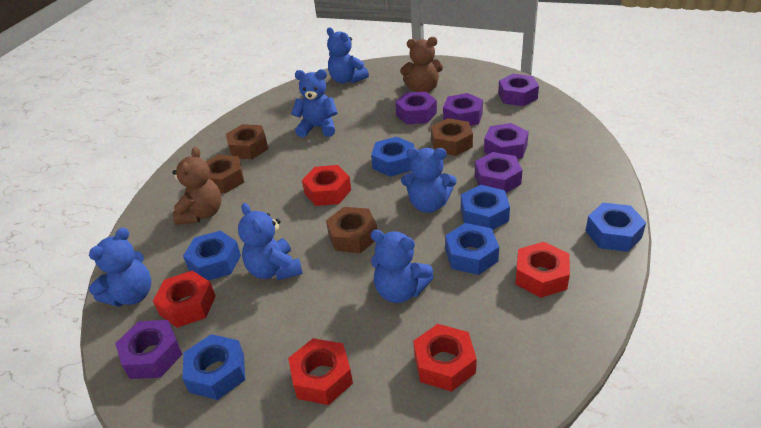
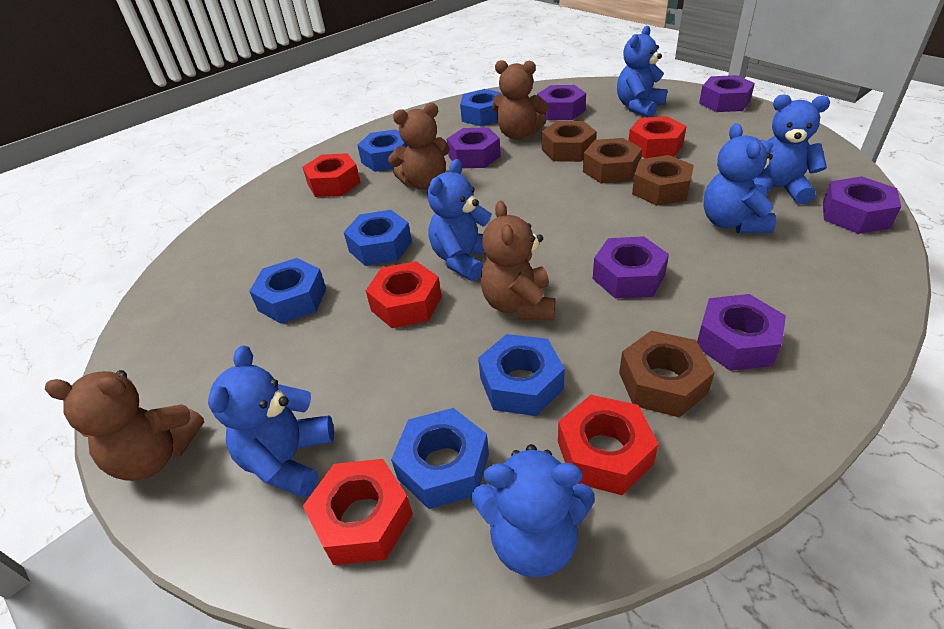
brown teddy bear: [172,147,221,225] [400,37,443,93] = 2 -> [45,370,204,481] [388,103,450,190] [481,201,555,320] [492,60,548,140] = 4

